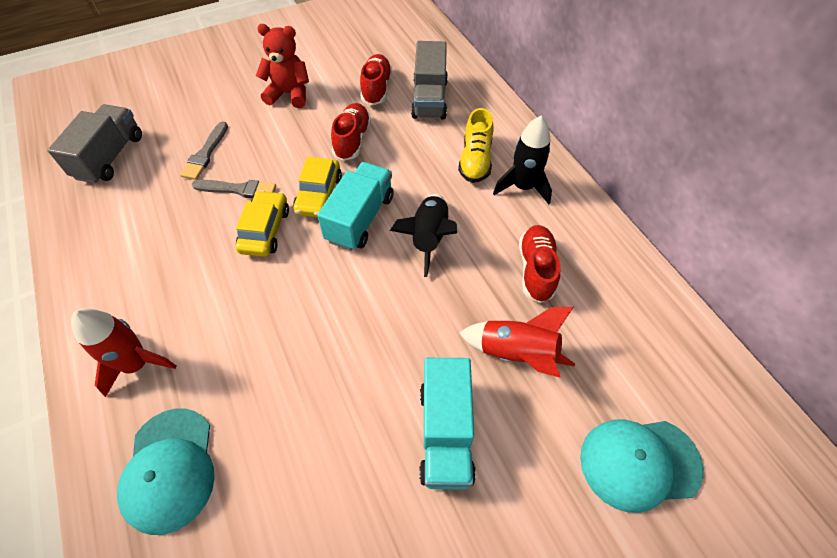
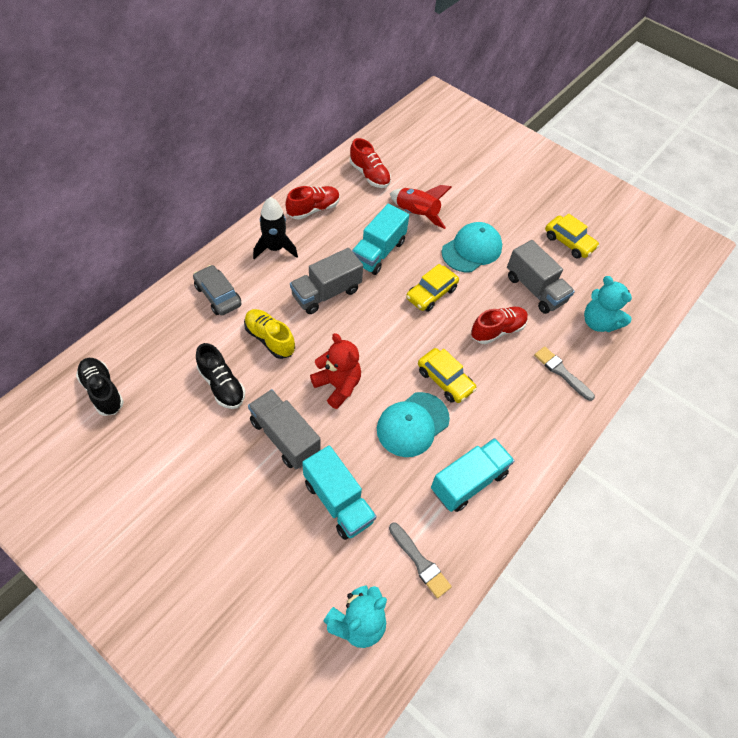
black rocket: [390,194,457,277] [493,116,552,204] = 2 -> [253,197,298,259] = 1
black shoe: none = 0 -> [76,358,124,416] [196,343,245,409] = 2
grey car: none = 0 -> [193,265,241,315] = 1
grey truck: [47,104,142,184] [411,41,448,120] = 2 -> [248,389,321,469] [290,248,363,314] [507,240,575,314] = 3
red rocket: [71,308,176,397] [459,307,575,377] = 2 -> [390,185,451,229] = 1
turquoise teddy bear: none = 0 -> [323,585,387,648] [584,276,632,332] = 2
turquoise truck: [317,162,394,251] [419,358,476,489] = 2 -> [302,445,377,540] [352,204,409,275] [431,438,515,512] = 3
yellow car: [235,190,289,257] [293,157,342,218] = 2 -> [406,264,459,312] [418,348,477,403] [545,213,599,259] = 3

